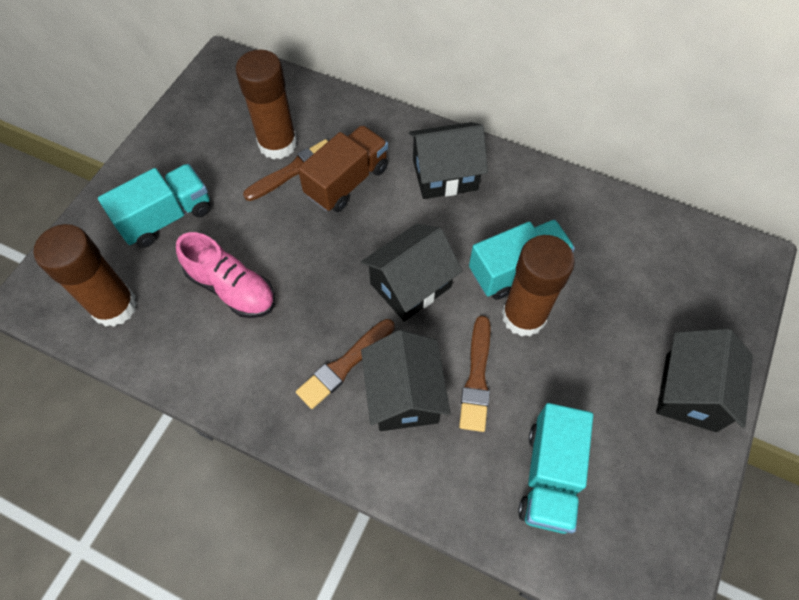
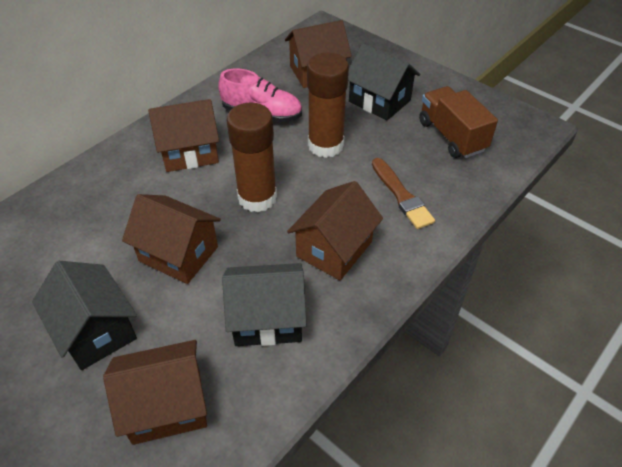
black house: [361,224,463,321] [361,330,451,431] [409,122,488,199] [656,329,753,432] = 4 -> [32,261,137,370] [222,263,307,346] [348,43,420,121] = 3
brown brush: [243,139,328,201] [296,319,394,409] [459,316,490,432] = 3 -> [372,158,435,229] = 1
brown glue stick: [33,224,137,327] [235,50,297,159] [502,235,575,337] = 3 -> [227,103,277,212] [307,53,349,158] = 2
brown house: none = 0 -> [103,340,207,445] [122,194,221,284] [148,99,219,172] [285,20,352,88] [287,181,383,280] = 5
turquoise truck: [98,164,211,248] [469,219,575,300] [518,403,593,534] = 3 -> none = 0

